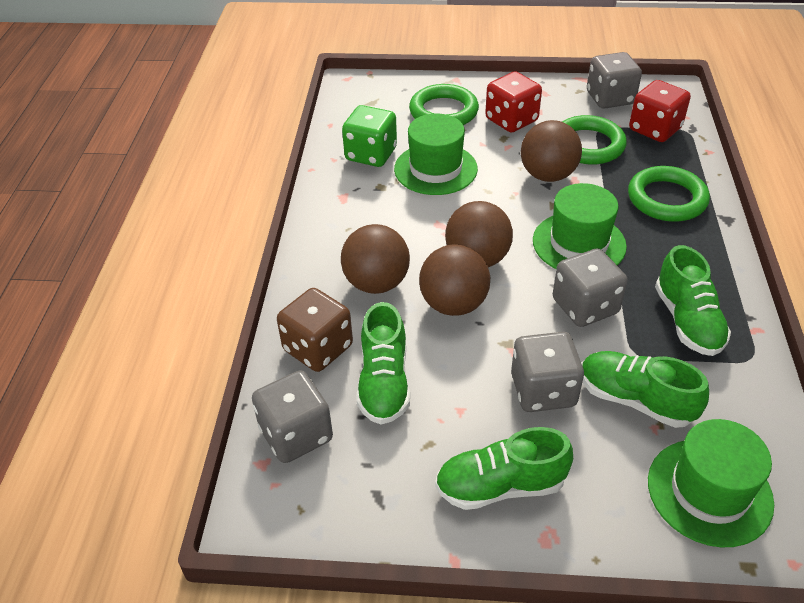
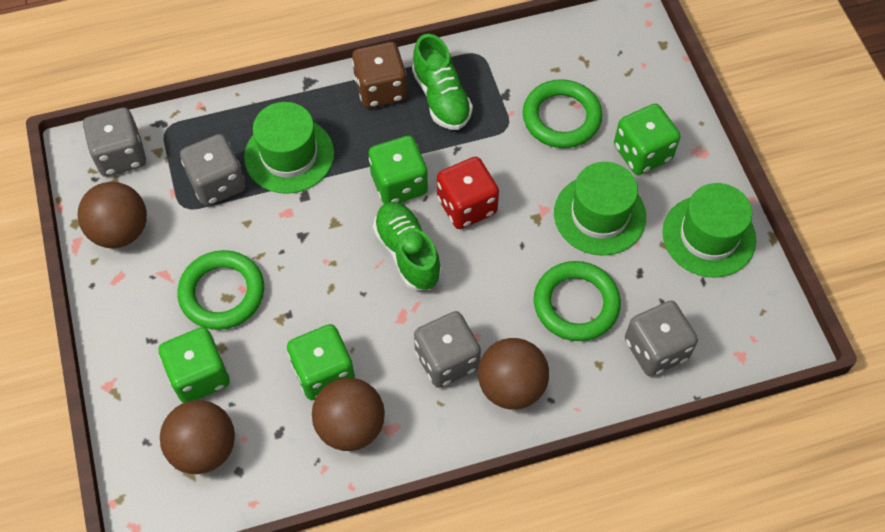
green dice: [342,105,397,167] = 1 -> [159,327,230,403] [287,324,355,400] [369,136,428,204] [614,104,681,175] = 4
green shoe: [357,302,410,425] [435,427,573,510] [582,351,709,428] [655,245,731,356] = 4 -> [373,202,442,290] [412,34,473,130] = 2
red dice: [485,71,542,133] [629,80,691,142] = 2 -> [437,157,499,229] = 1

